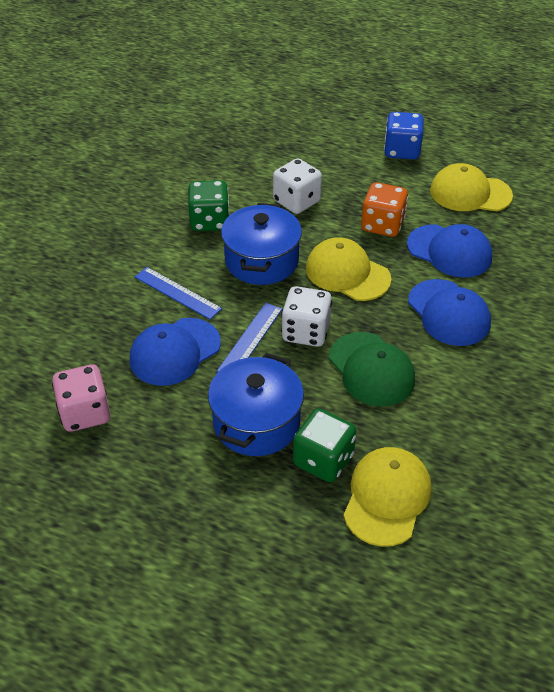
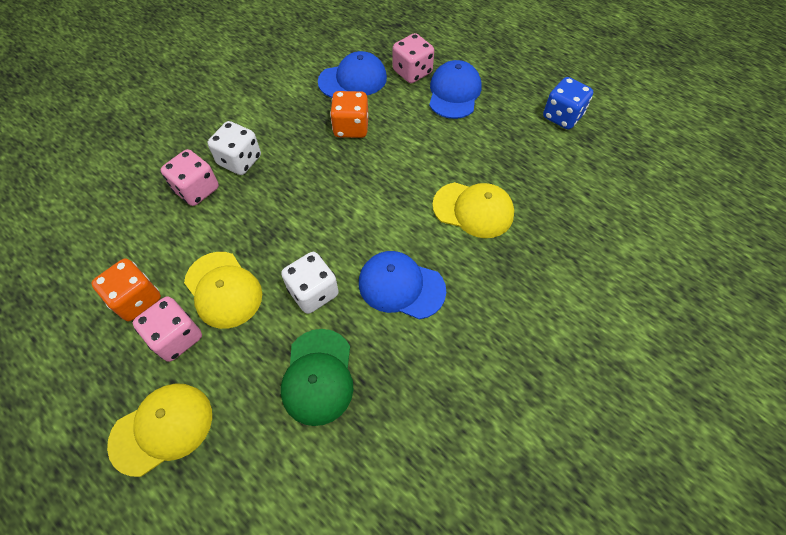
blue pot: [208,353,304,456] [221,203,302,285] = 2 -> none = 0
blue ruler: [135,267,222,319] [217,303,282,372] = 2 -> none = 0
green dice: [188,180,229,231] [293,408,356,482] = 2 -> none = 0
orange dice: [361,182,408,237] = 1 -> [91,259,161,321] [330,91,369,138] = 2
pink dice: [52,365,110,432] = 1 -> [133,296,202,362] [161,149,219,206] [393,33,434,83] = 3

